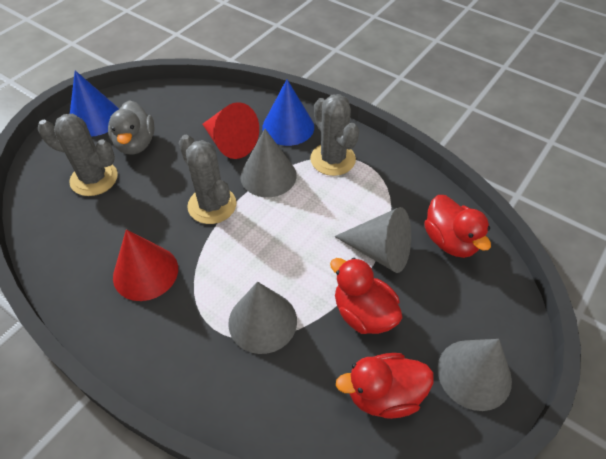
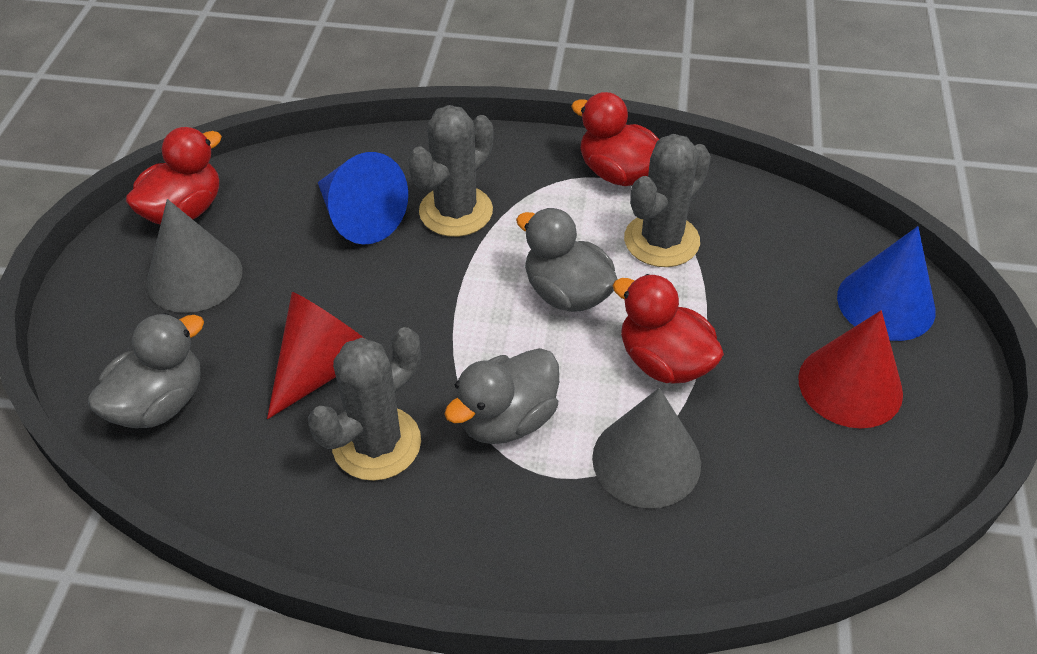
grey cone: [228,282,297,354] [240,129,297,197] [334,207,411,273] [437,339,512,411] = 4 -> [146,199,242,313] [592,388,701,508] = 2
grey duck: [108,100,155,155] = 1 -> [88,313,204,428] [444,348,559,444] [516,208,617,312] = 3

